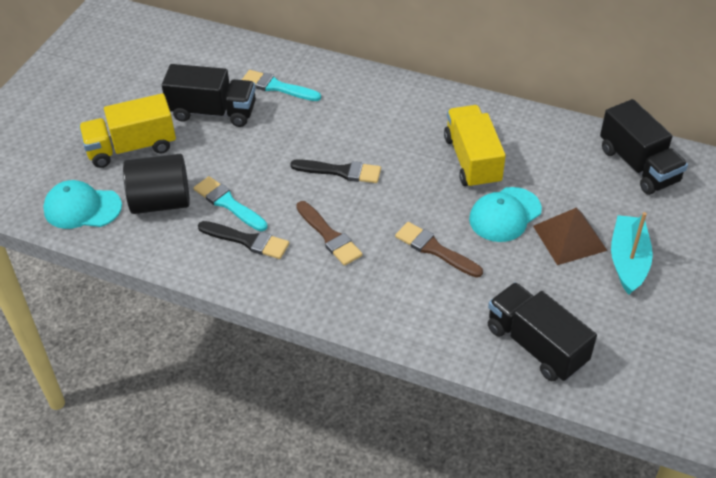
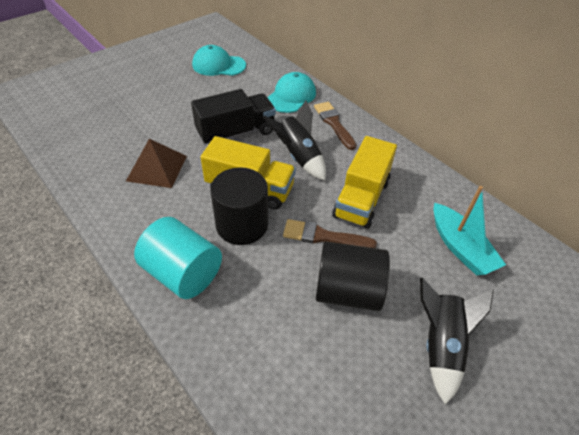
black brush: [198,221,289,259] [290,159,381,183] = 2 -> none = 0
black cylinder: [123,154,190,214] = 1 -> [210,167,268,245] [316,241,390,311] = 2
black rocket: none = 0 -> [263,100,326,181] [420,278,494,405] = 2
black truck: [162,64,256,127] [488,282,597,381] [600,99,688,195] = 3 -> [191,89,276,145] = 1
turquoise brush: [194,176,267,231] [242,70,321,101] = 2 -> none = 0
turquoise cylinder: none = 0 -> [134,217,222,299] = 1

